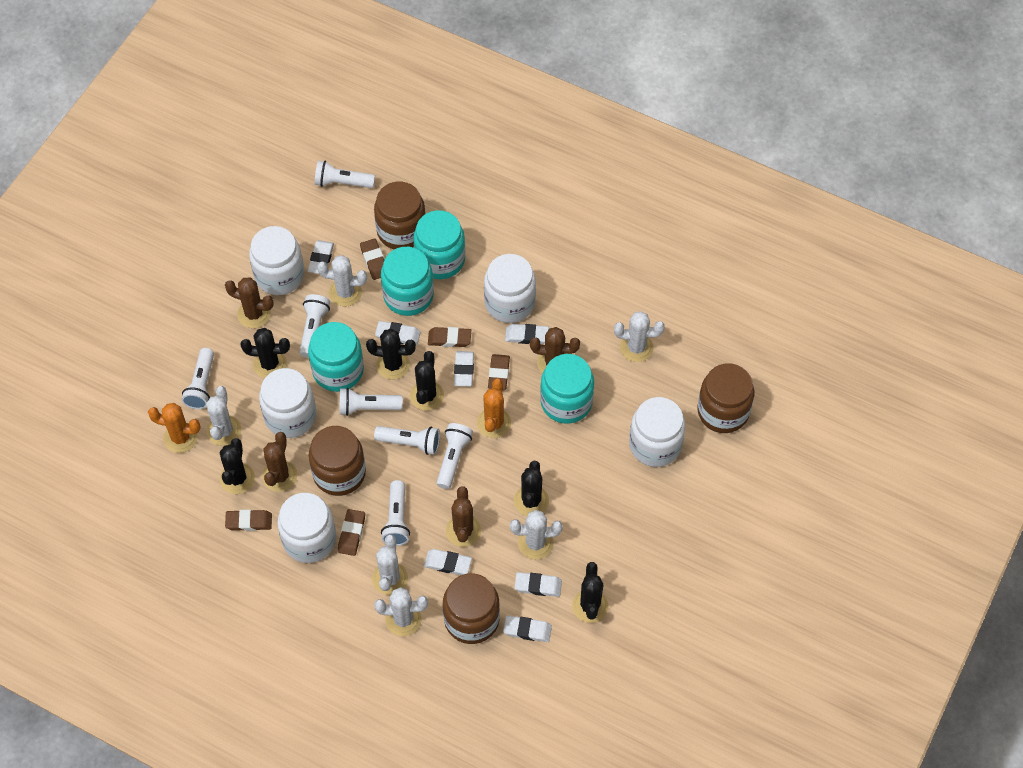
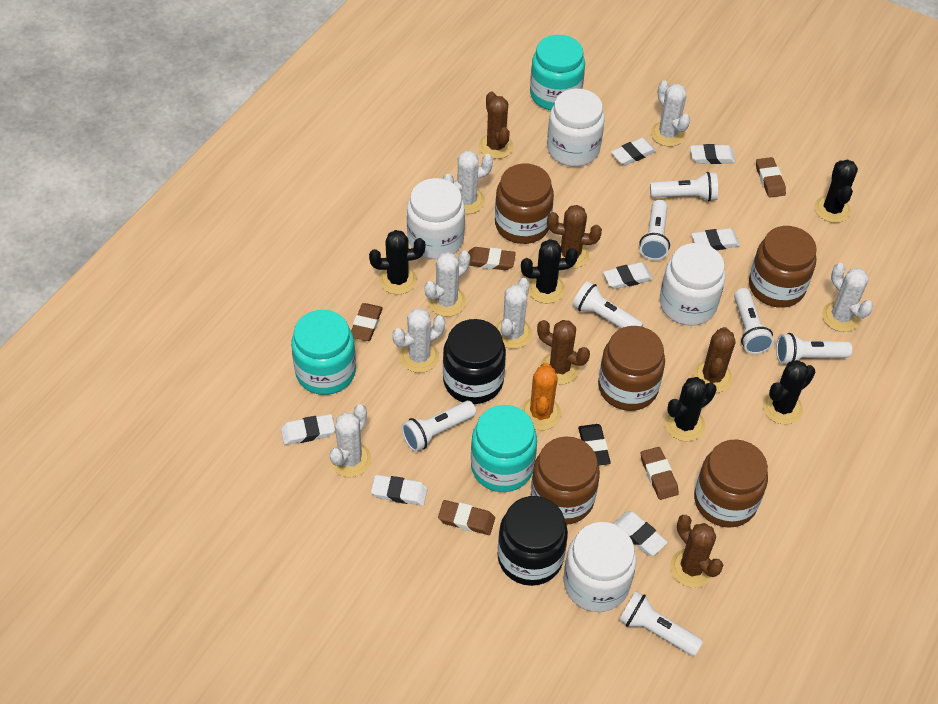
black cactus: [220,438,255,494] [240,328,290,378] [366,329,416,379] [410,351,444,411] [514,461,549,516] [572,562,609,623] = 6 -> [369,230,425,294] [521,239,578,303] [665,377,717,441] [763,360,815,424] [815,159,858,223] = 5
black eraser: none = 0 -> [578,424,611,465] = 1
black jar: none = 0 -> [443,319,506,404] [497,496,568,586] = 2
brown cactus: [225,277,274,328] [262,432,297,492] [446,486,481,547] [530,327,580,374] = 4 -> [479,91,514,159] [537,320,590,384] [547,205,602,269] [670,515,723,588] [693,327,735,393] = 5
brown jar: [308,426,366,496] [374,182,426,249] [443,573,500,644] [698,363,754,433] = 4 -> [495,163,554,244] [531,436,600,525] [598,326,665,411] [694,439,768,528] [749,226,817,308] = 5
orange cactus: [148,403,201,453] [477,379,511,438] = 2 -> [521,363,561,430] = 1
turquoise jar: [308,322,364,392] [381,247,434,316] [413,210,466,279] [540,354,594,424] = 4 -> [291,310,356,395] [471,405,537,492] [530,35,585,110] = 3
white cactus: [206,386,241,446] [317,255,367,306] [372,534,408,595] [374,587,428,636] [510,510,563,559] [614,311,665,362] = 6 -> [329,404,372,477] [392,308,445,373] [424,251,470,317] [443,151,493,214] [495,278,532,349] [651,80,690,147] [822,263,873,332] = 7
white jar: [249,226,304,295] [259,368,316,438] [277,493,336,563] [484,254,536,323] [629,397,685,467] = 5 -> [407,178,465,259] [547,89,605,167] [563,522,636,612] [660,243,725,326] = 4

